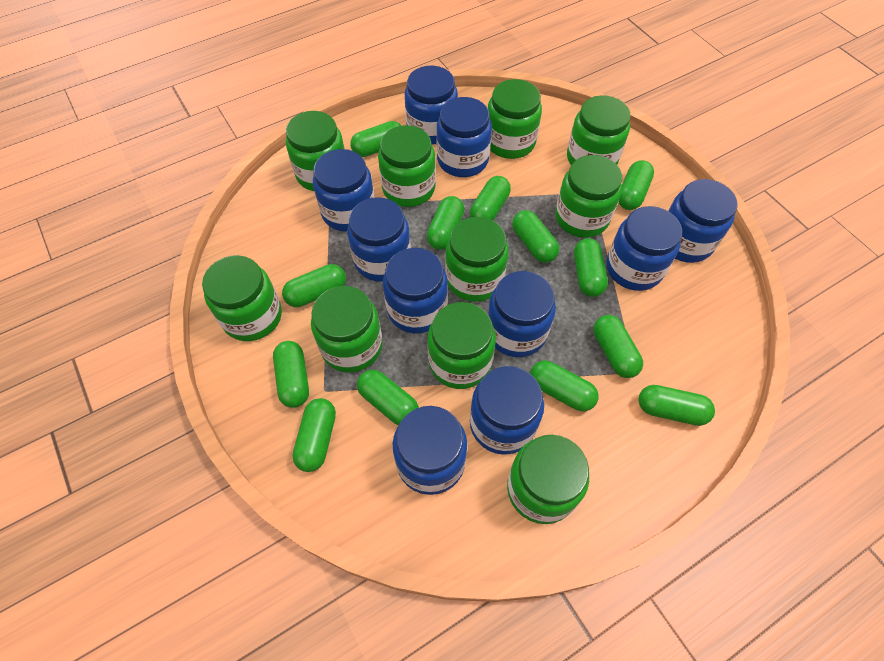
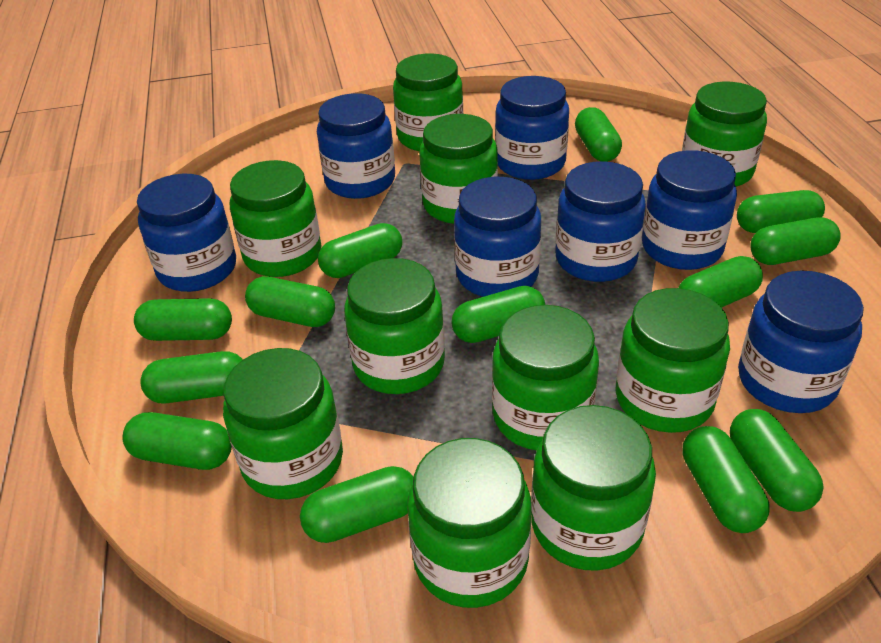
blue jar: [313,149,375,232] [347,197,411,282] [383,248,448,333] [392,406,467,495] [405,66,458,144] [436,97,492,177] [470,366,544,455] [487,271,556,357] [606,206,682,291] [668,179,738,263] = 10 -> [137,174,236,292] [317,93,395,199] [454,177,541,297] [495,76,569,180] [555,161,646,282] [642,150,737,270] [738,271,864,413] = 7

